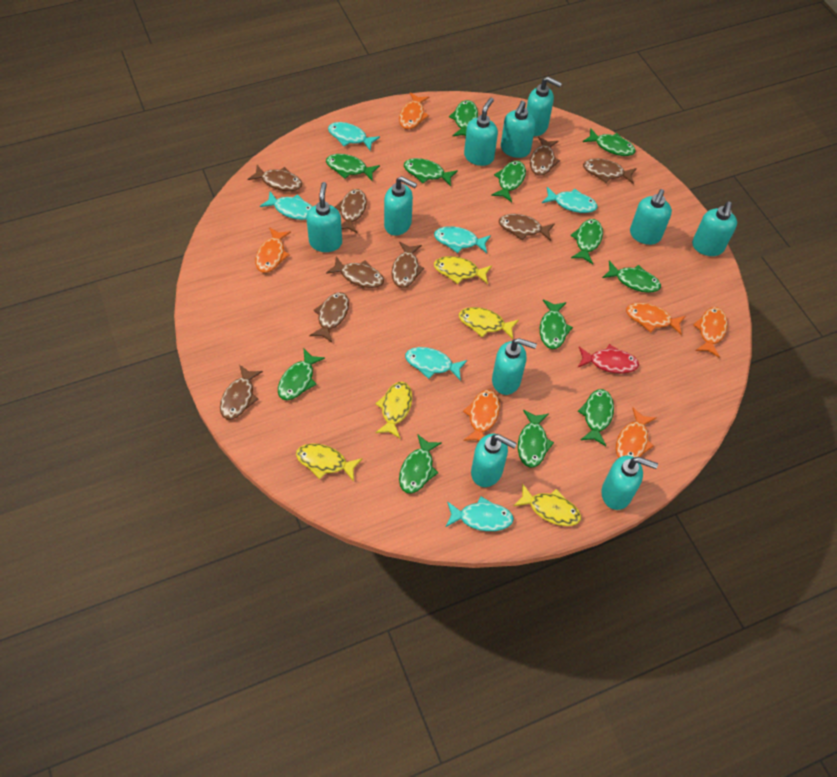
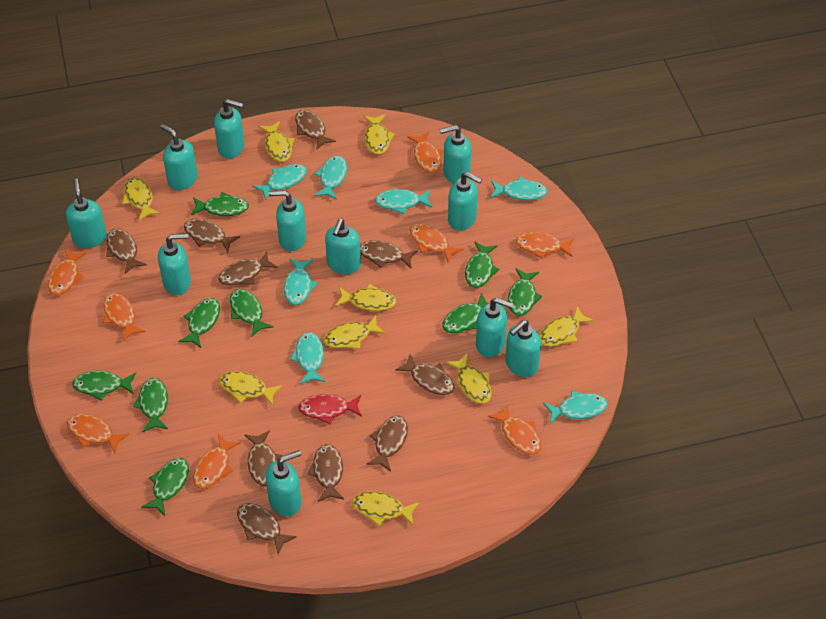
brown fish: [220,365,263,420] [248,165,302,191] [309,292,349,343] [326,257,384,288] [335,189,367,233] [391,242,425,288] [499,214,555,241] [530,136,560,176] [583,159,637,184] = 9 -> [106,228,147,274] [184,219,240,253] [218,251,278,285] [237,503,297,554] [244,430,283,486] [295,110,336,150] [307,444,344,502] [360,240,418,268] [366,416,408,472] [395,354,454,395] = 10
green fish: [278,348,325,400] [326,154,380,181] [399,434,442,494] [404,158,458,186] [449,100,478,137] [491,161,526,202] [518,410,554,468] [540,300,573,349] [570,219,603,264] [578,389,614,446] [583,128,636,156] [602,261,661,293] = 12 -> [72,371,136,401] [133,378,168,432] [141,458,189,516] [178,298,220,348] [191,192,249,216] [230,289,273,337] [442,292,489,333] [465,242,499,288] [508,268,542,316] = 9
orange fish: [255,227,291,273] [399,93,429,129] [463,390,500,441] [616,408,656,458] [626,303,686,335] [693,307,728,357] = 6 -> [48,249,87,295] [67,414,129,453] [103,293,145,341] [193,434,241,489] [407,132,443,173] [410,223,463,263] [488,404,541,455] [515,232,574,259] = 8
turquoise fish: [260,192,312,220] [328,122,380,151] [405,347,467,381] [434,226,491,253] [446,496,514,531] [542,187,598,213] = 6 -> [253,164,307,200] [284,258,318,305] [290,332,325,384] [314,156,347,200] [375,189,432,214] [491,177,548,200] [543,391,608,424] = 7
turquoise soap dispenser: [306,182,342,252] [384,176,417,236] [464,98,498,166] [471,434,517,487] [492,338,537,395] [501,101,536,158] [526,77,562,136] [601,456,658,510] [630,189,672,245] [692,202,737,256] = 10 -> [66,178,107,248] [158,233,191,295] [160,124,198,190] [214,99,244,159] [266,450,301,517] [269,190,306,251] [325,219,361,274] [440,125,471,184] [448,172,482,231] [476,298,514,357] [505,320,541,377] = 11
yellow fish: [296,443,363,482] [375,382,412,438] [434,256,492,284] [459,307,519,339] [513,483,581,526] = 5 -> [122,177,161,221] [219,371,282,406] [259,121,294,162] [324,316,385,349] [335,284,396,311] [352,491,419,526] [364,114,395,155] [446,353,491,404] [539,306,594,347] = 9

